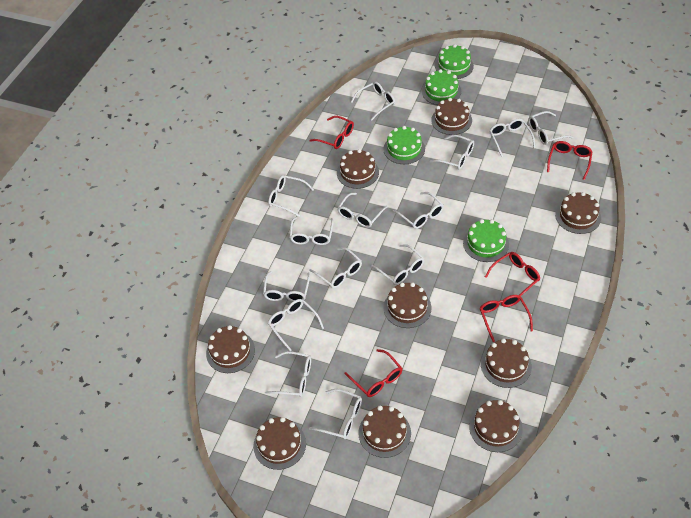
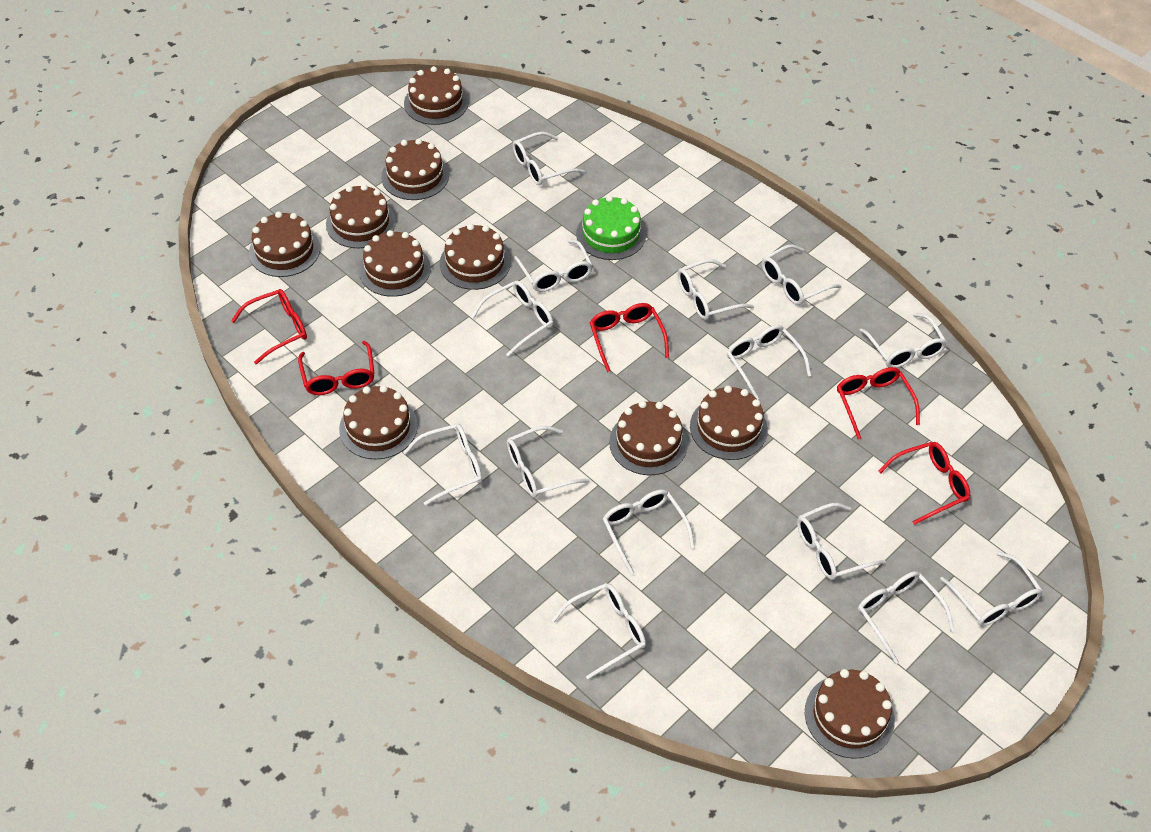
brown cake: [206,325,255,373] [253,417,306,470] [337,149,379,189] [358,406,411,458] [384,283,431,328] [431,98,472,135] [469,400,523,452] [481,338,532,388] [555,192,601,234] = 9 -> [249,212,320,277] [326,184,396,248] [339,385,418,459] [359,230,431,297] [381,138,449,200] [404,66,469,125] [439,224,511,290] [609,401,688,475] [690,386,768,460] [805,669,895,759] = 10
green cake: [383,126,425,164] [422,69,461,105] [435,44,474,79] [463,219,509,262] = 4 -> [576,195,646,260] = 1

